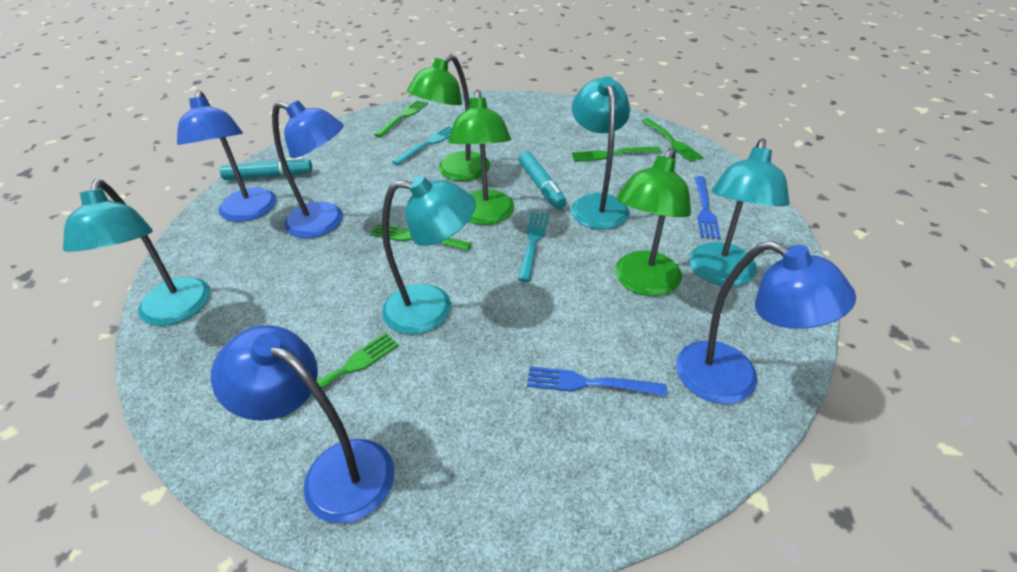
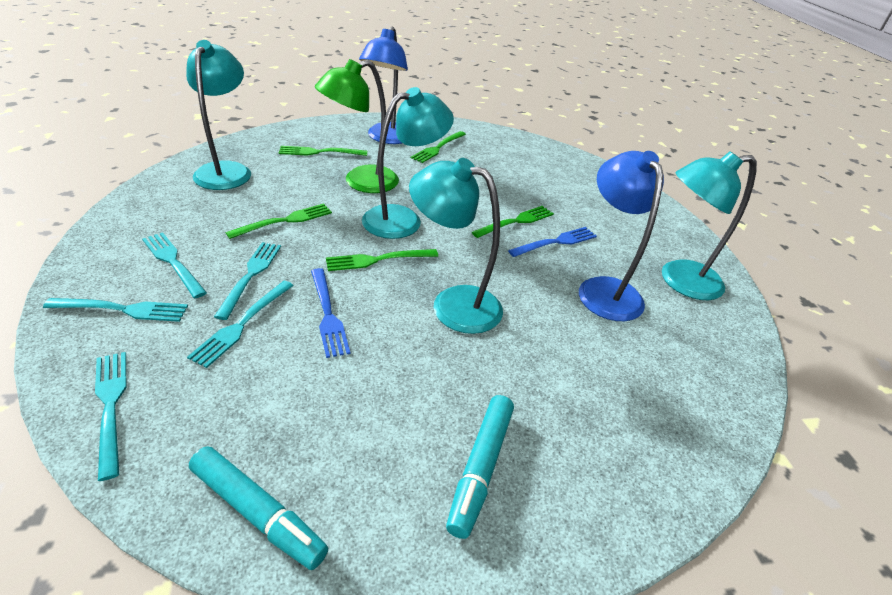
blue lamp: [177,90,276,222] [211,325,394,523] [272,100,344,238] [676,241,856,404] = 4 -> [359,27,408,144] [579,151,664,321] = 2
green lamp: [407,54,490,181] [448,90,514,225] [615,148,691,296] = 3 -> [315,59,399,193] = 1
turquoise fork: [392,125,452,165] [518,212,549,282] = 2 -> [43,298,188,322] [95,352,127,481] [142,232,207,298] [187,281,294,368] [214,242,281,320] = 5

